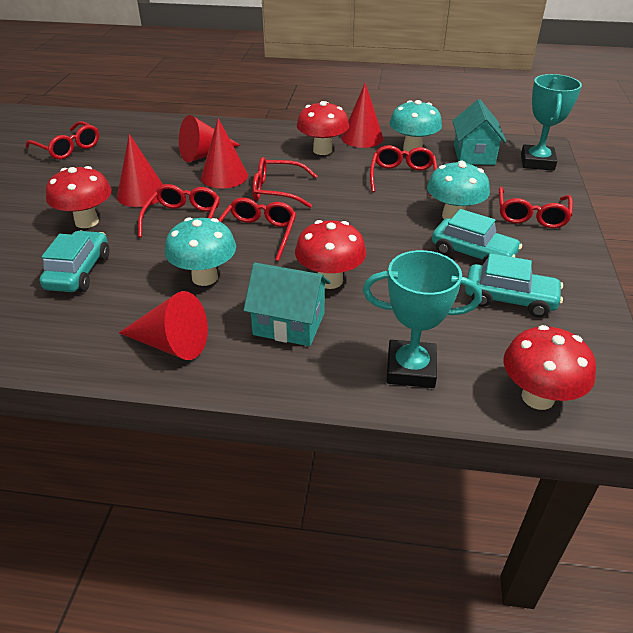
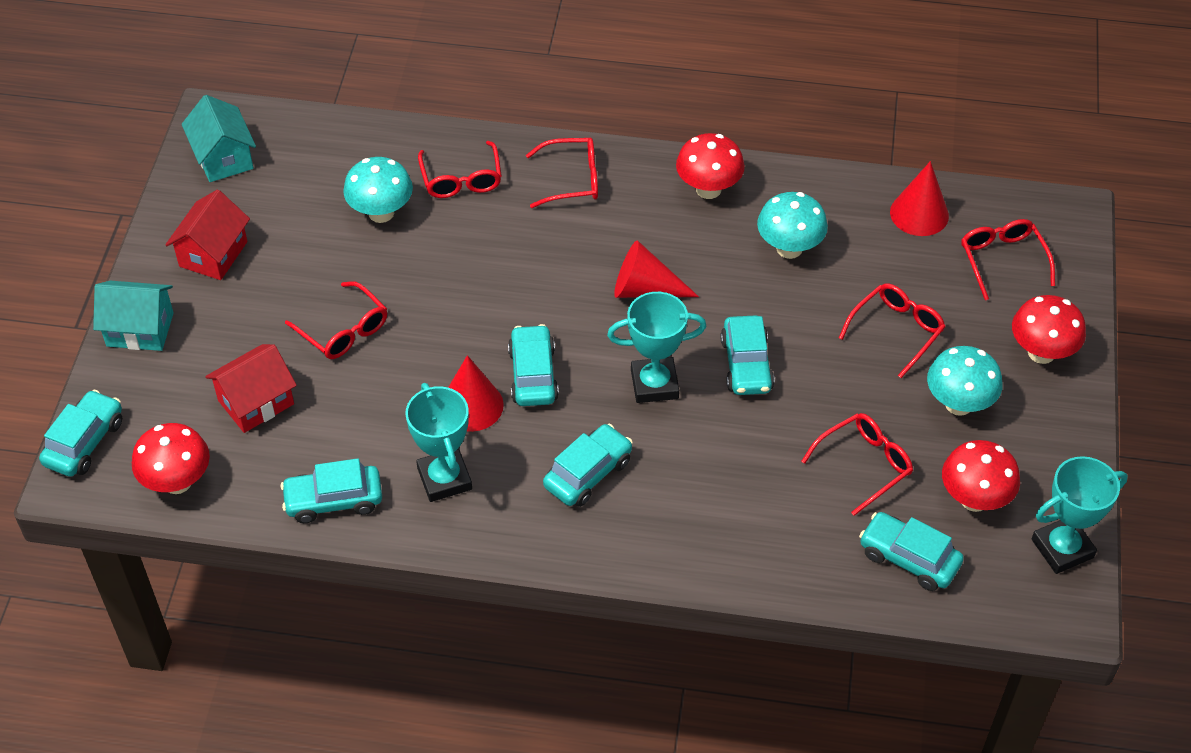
red cone: [117,134,163,207] [119,291,208,360] [179,115,240,162] [201,118,248,188] [341,83,384,148] = 5 -> [448,355,504,432] [614,240,699,298] [890,161,949,236] = 3
red house: none = 0 -> [165,190,250,280] [205,344,297,433] = 2
turquoise car: [40,231,109,292] [432,209,522,264] [465,253,563,317] = 3 -> [39,390,122,477] [280,458,382,523] [508,324,559,406] [543,424,633,507] [720,315,775,395] [859,512,964,591] = 6
turquoise trophy: [363,250,482,388] [521,74,582,171] = 2 -> [405,383,472,502] [607,292,707,403] [1032,456,1128,574] = 3

